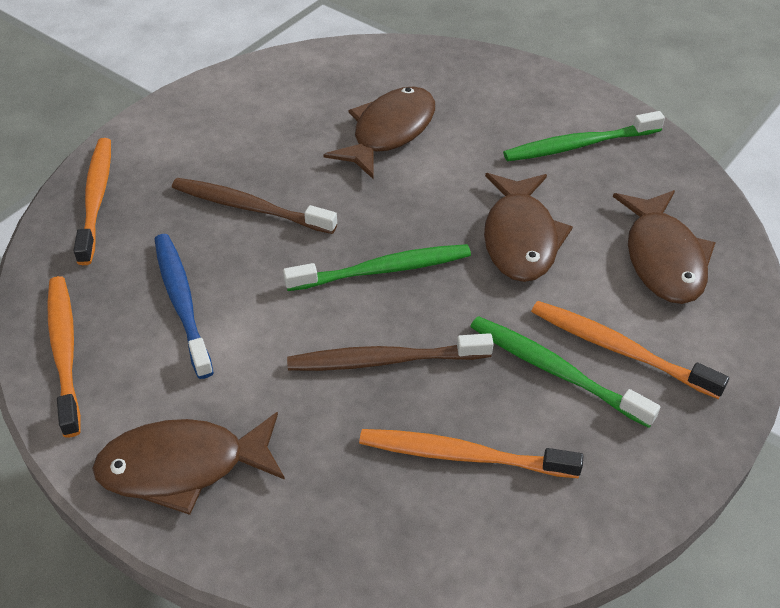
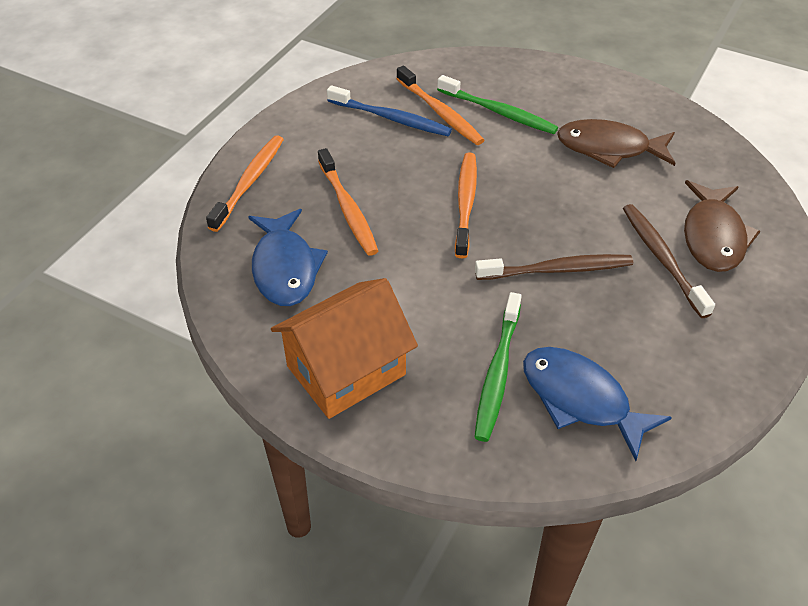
blue fish: none = 0 -> [248,209,328,306] [523,347,672,461] = 2
brown fish: [92,412,285,515] [323,87,435,180] [484,173,573,282] [613,190,716,304] = 4 -> [557,119,676,168] [684,180,760,272] = 2
green toothbrush: [283,244,471,291] [470,316,660,428] [503,111,665,161] = 3 -> [437,75,558,134] [474,292,522,442] = 2
orange house: none = 0 -> [271,278,418,419] = 1

